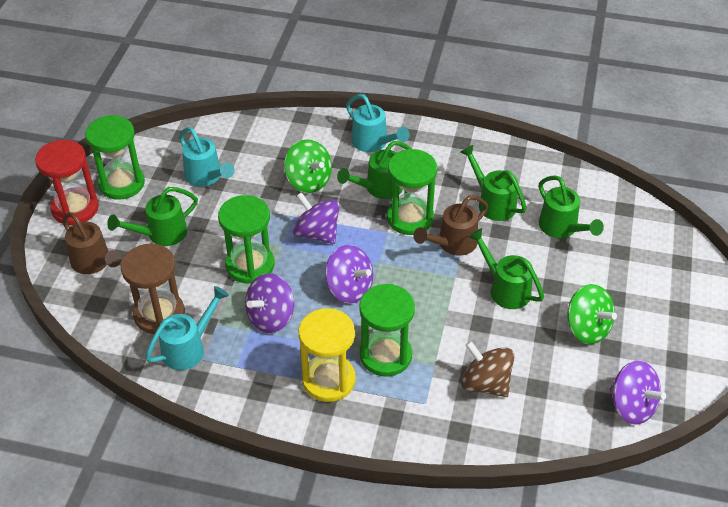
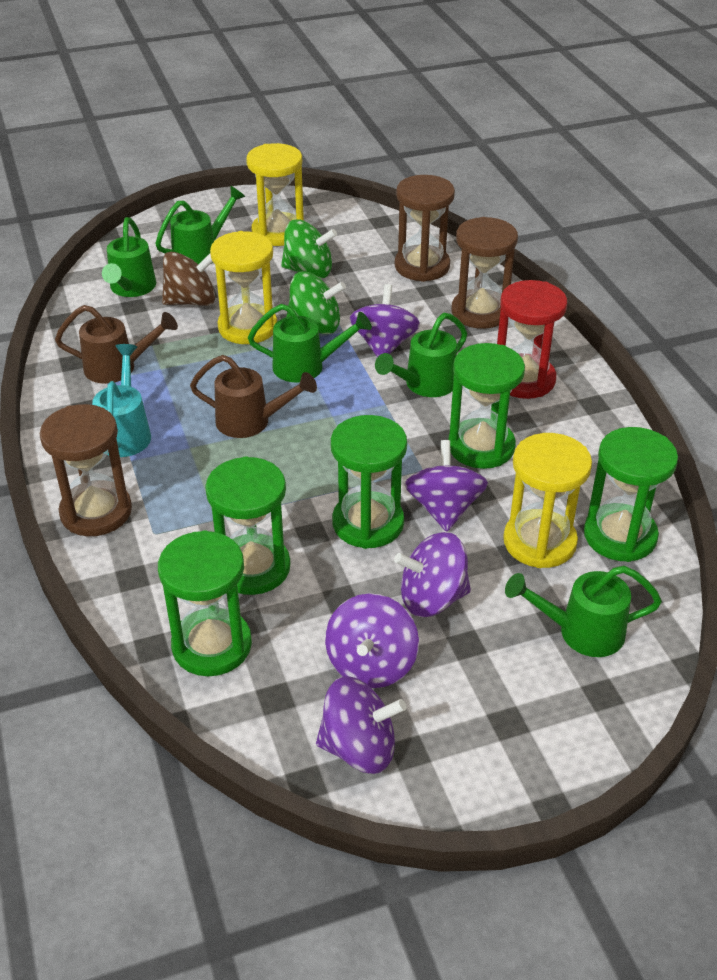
brown hourglass: [121,243,185,334] = 1 -> [39,404,132,536] [395,175,455,282] [451,217,518,329] = 3
green hourglass: [85,115,145,200] [218,195,275,283] [359,284,415,377] [387,149,437,235] = 4 -> [158,530,252,676] [205,456,290,595] [331,415,407,549] [448,343,525,469] [584,427,678,562] = 5
purple spinning top: [245,273,294,333] [293,192,340,244] [325,245,373,303] [610,360,666,425] = 4 -> [316,676,407,774] [325,594,419,688] [350,284,420,357] [394,532,471,617] [405,440,488,532] = 5
turquoise watering can: [145,286,229,370] [179,127,235,187] [346,94,409,152] = 3 -> [92,344,151,457] = 1
yellow hourglass: [299,308,356,402] = 1 -> [210,231,277,344] [246,143,304,246] [503,433,592,568] = 3

